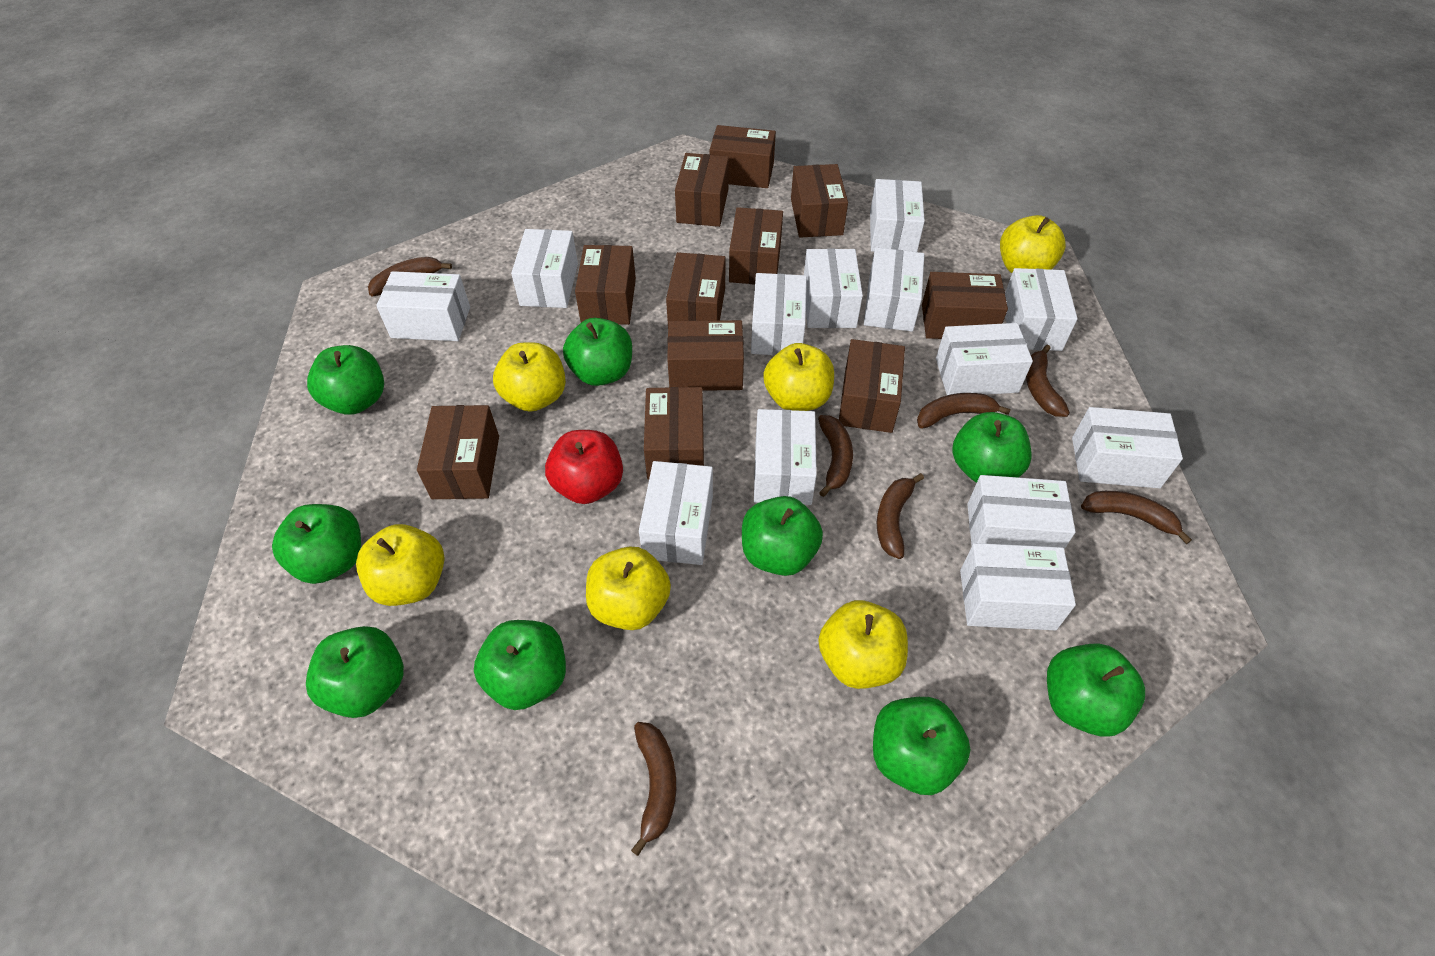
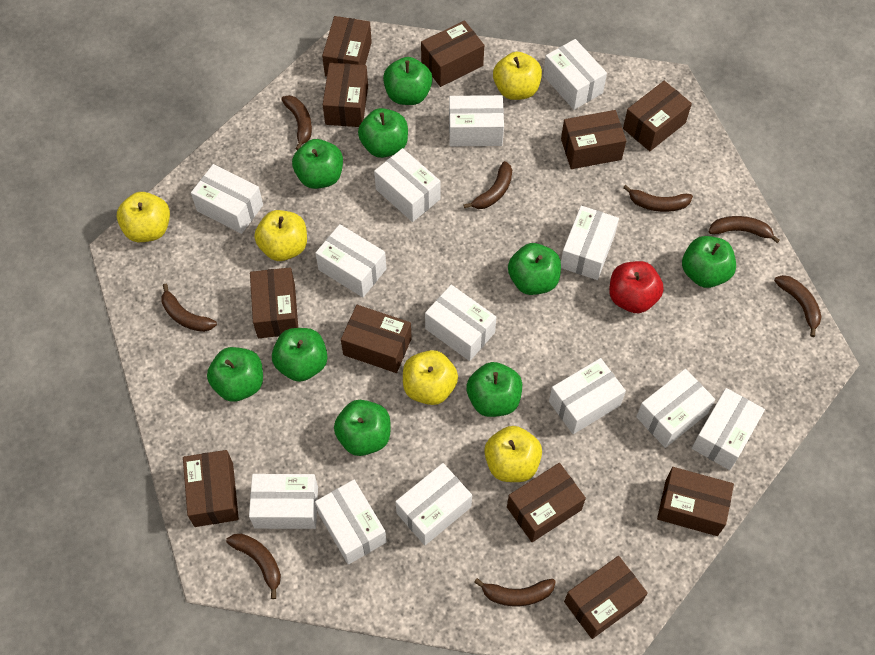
brown banana: [368,257,452,296] [631,722,676,856] [818,415,853,497] [877,473,924,559] [917,393,1011,429] [1026,345,1070,417] [1081,491,1192,544] = 7 -> [161,284,217,332] [226,534,281,599] [281,95,312,150] [463,161,512,209] [474,578,556,606] [623,185,693,212] [708,216,780,243] [774,275,821,337] = 8
yellow apple: [356,524,445,606] [493,342,566,412] [586,547,671,630] [763,343,834,411] [818,600,908,689] [1000,215,1066,273] = 6 -> [117,192,170,242] [254,210,307,261] [403,350,458,405] [484,426,542,482] [493,52,542,100] = 5

